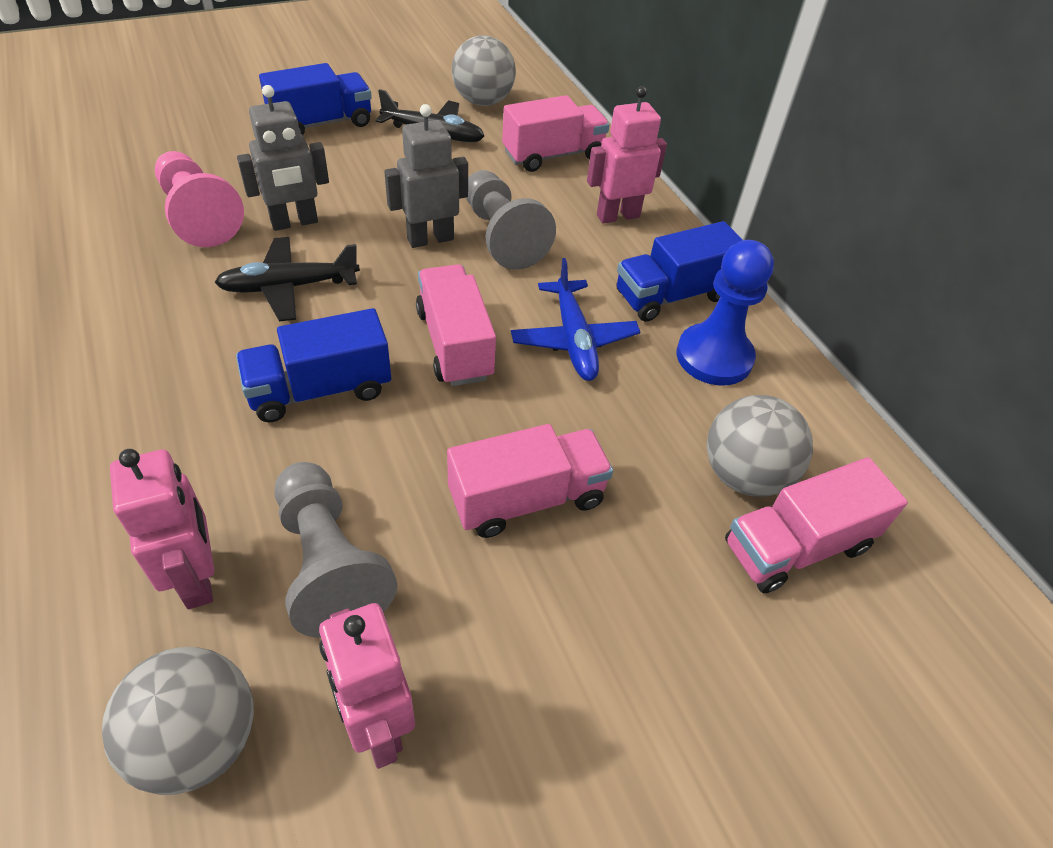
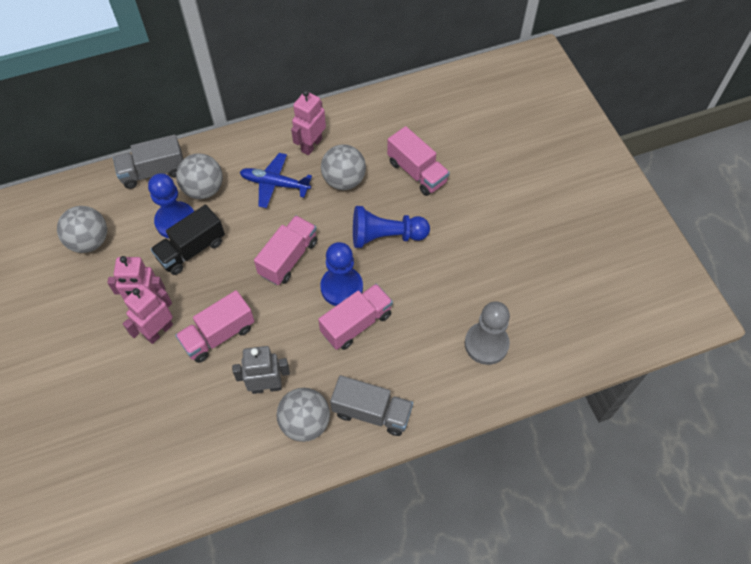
black plane: [214,237,360,321] [376,89,484,142] = 2 -> none = 0
black truck: none = 0 -> [151,205,225,275] = 1
blue pawn: [677,240,774,386] = 1 -> [148,173,194,238] [320,242,363,306] [353,206,430,248] = 3
blue truck: [236,308,391,422] [259,63,372,135] [616,221,743,322] = 3 -> none = 0
grey ball: [102,647,254,795] [452,35,516,106] [707,395,813,497] = 3 -> [57,206,107,253] [176,153,223,199] [277,388,330,442] [321,144,366,190] = 4
grey pawn: [274,462,397,638] [466,170,556,270] = 2 -> [465,301,510,365] = 1
grey robot: [237,85,329,231] [384,104,468,248] = 2 -> [232,346,290,394] = 1
grey truck: none = 0 -> [113,135,183,189] [330,375,413,436] = 2
pink pawn: [155,151,244,247] = 1 -> none = 0

